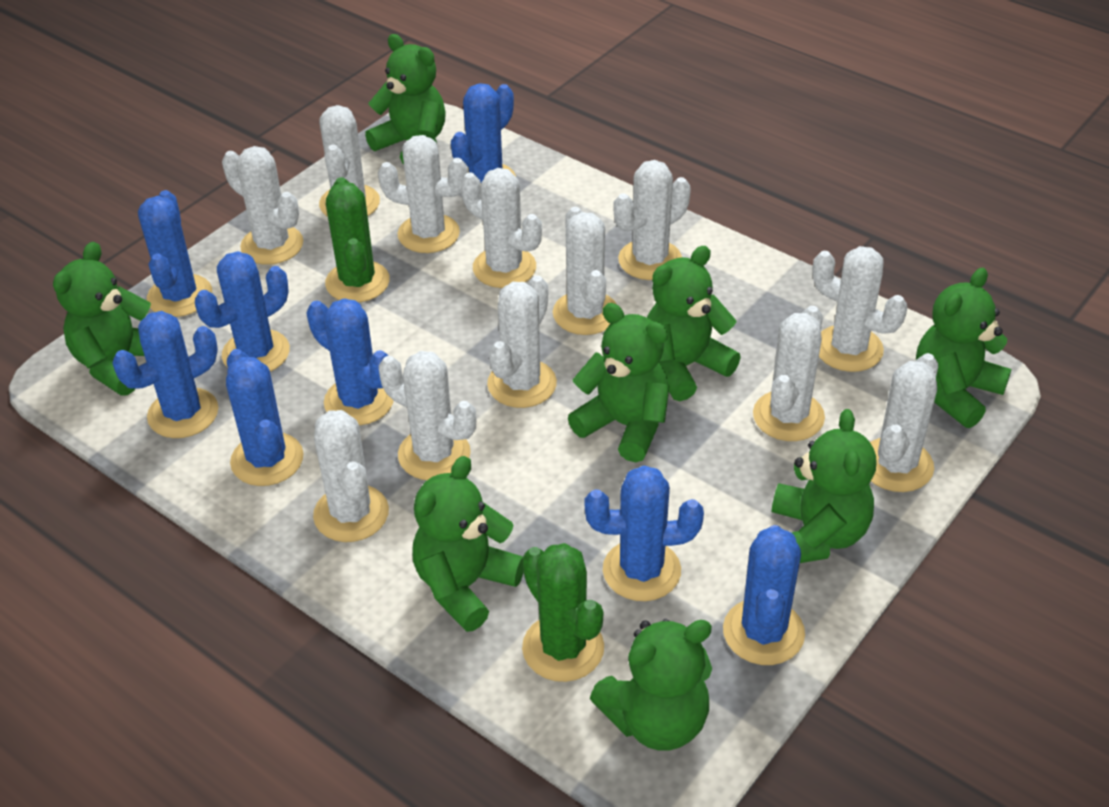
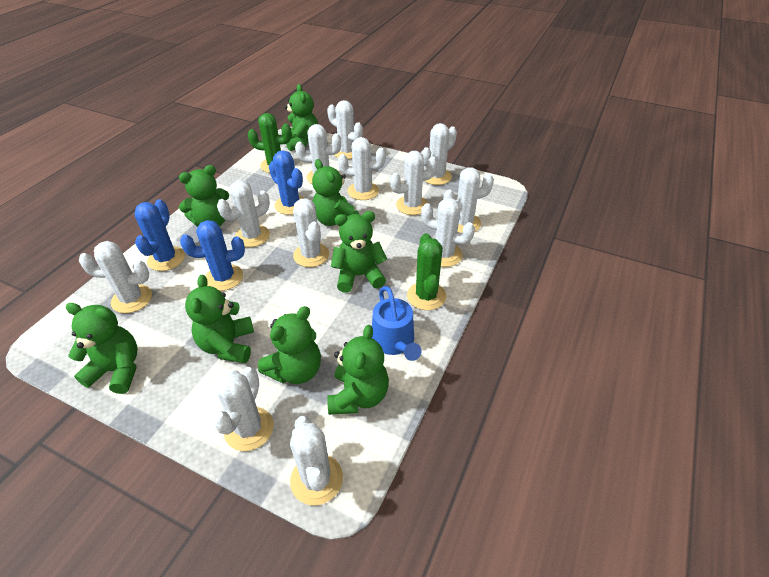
blue cactus: [112,311,219,438] [138,190,212,317] [195,251,290,372] [226,349,304,486] [307,298,394,426] [451,83,516,183] [585,466,704,601] [723,525,805,665] = 8 -> [135,199,185,271] [180,220,245,291] [269,150,305,215] = 3
blue watering can: none = 0 -> [372,286,422,361] = 1

